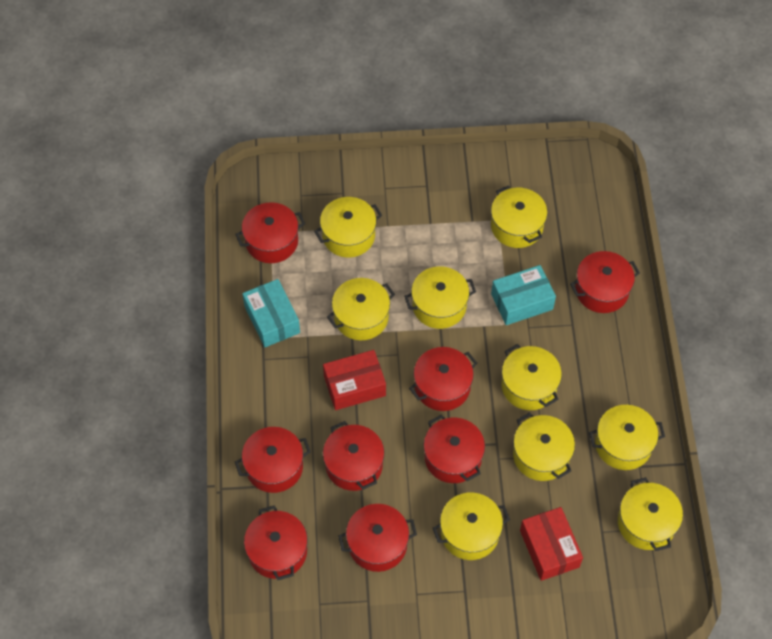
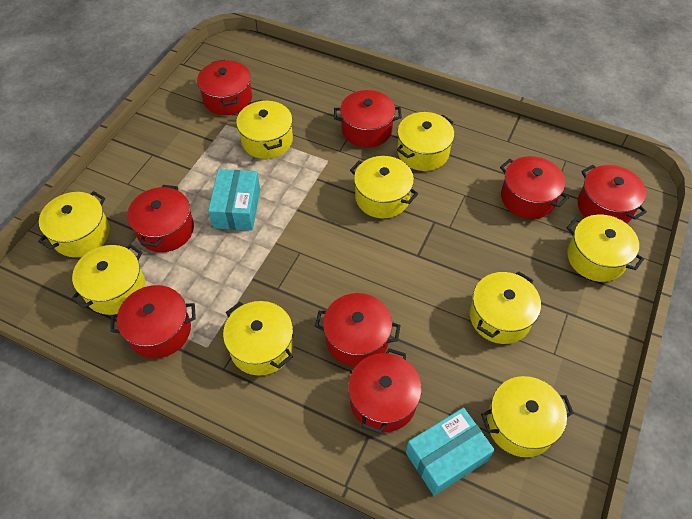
red box: [323,350,386,410] [520,507,583,581] = 2 -> none = 0

